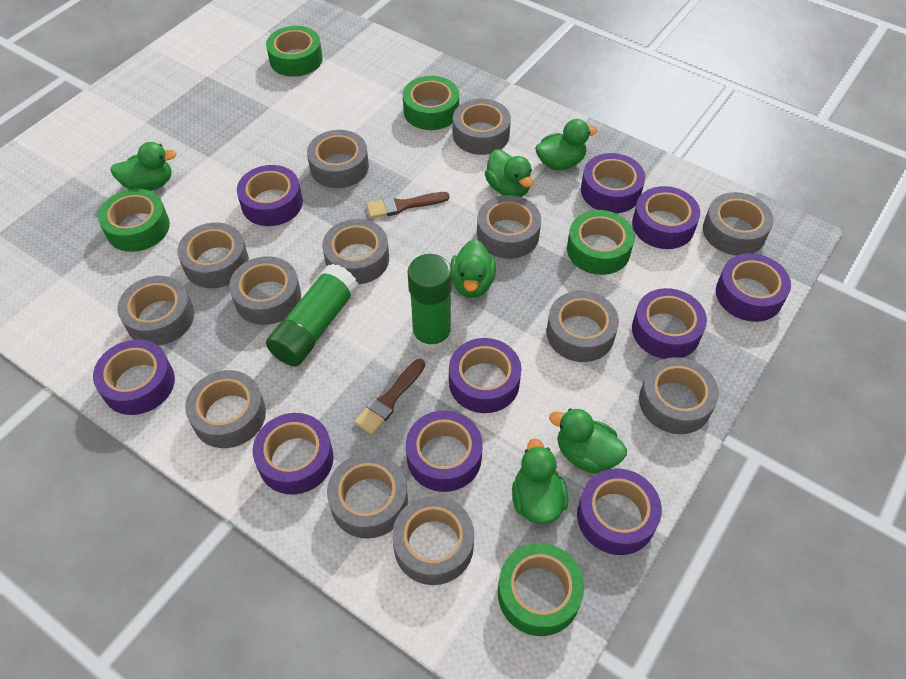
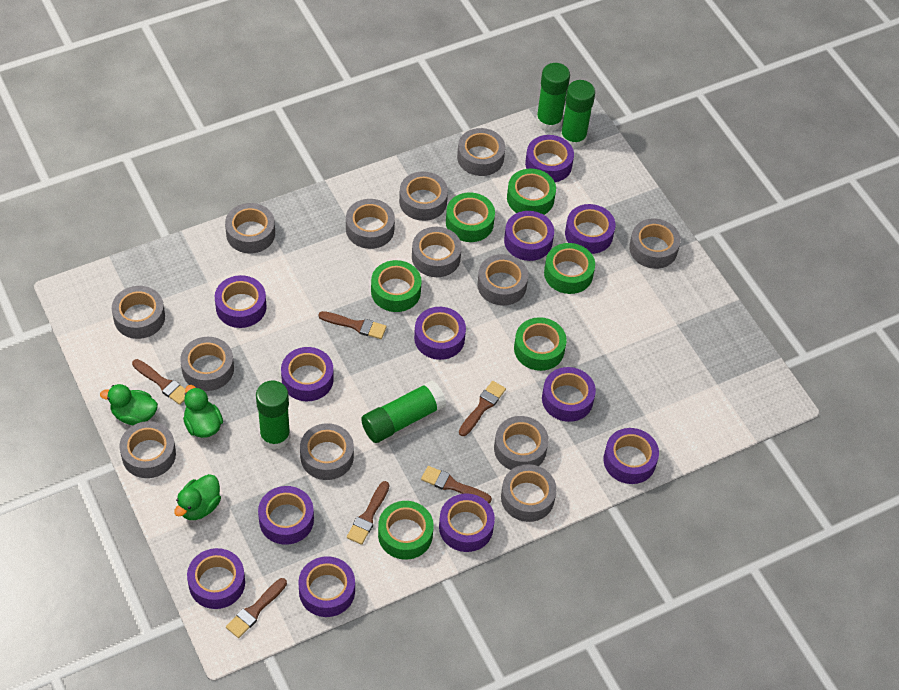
brown brush: [354,359,425,435] [367,192,449,219] = 2 -> [132,359,186,405] [226,578,287,638] [319,311,387,339] [347,481,389,545] [421,466,492,503] [459,381,506,436] = 6
green duck: [110,142,176,191] [450,239,496,298] [485,149,533,197] [512,438,568,524] [535,119,597,170] [549,408,627,474] = 6 -> [100,384,158,425] [174,474,221,520] [183,385,223,438] = 3
green glue stick: [266,264,358,367] [407,254,452,353] = 2 -> [256,381,291,450] [361,380,446,443] [536,63,570,131] [560,80,595,149] = 4
green tape: [98,189,170,252] [266,26,323,77] [403,76,459,130] [498,543,584,636] [567,210,635,275] = 5 -> [371,260,422,312] [378,501,434,560] [446,192,495,242] [507,168,556,215] [514,317,567,371] [544,243,595,294] = 6
purple tape: [93,340,175,415] [237,165,303,226] [253,413,334,494] [406,410,483,492] [449,338,521,413] [577,468,662,555] [581,153,645,213] [632,186,700,249] [632,288,707,359] [716,253,791,322] = 10 -> [187,548,245,609] [215,275,267,328] [258,486,314,545] [281,347,334,401] [298,556,355,617] [414,307,466,360] [439,493,495,552] [504,211,554,261] [525,135,574,182] [542,367,596,422] [565,204,615,254] [604,428,659,484] = 12

